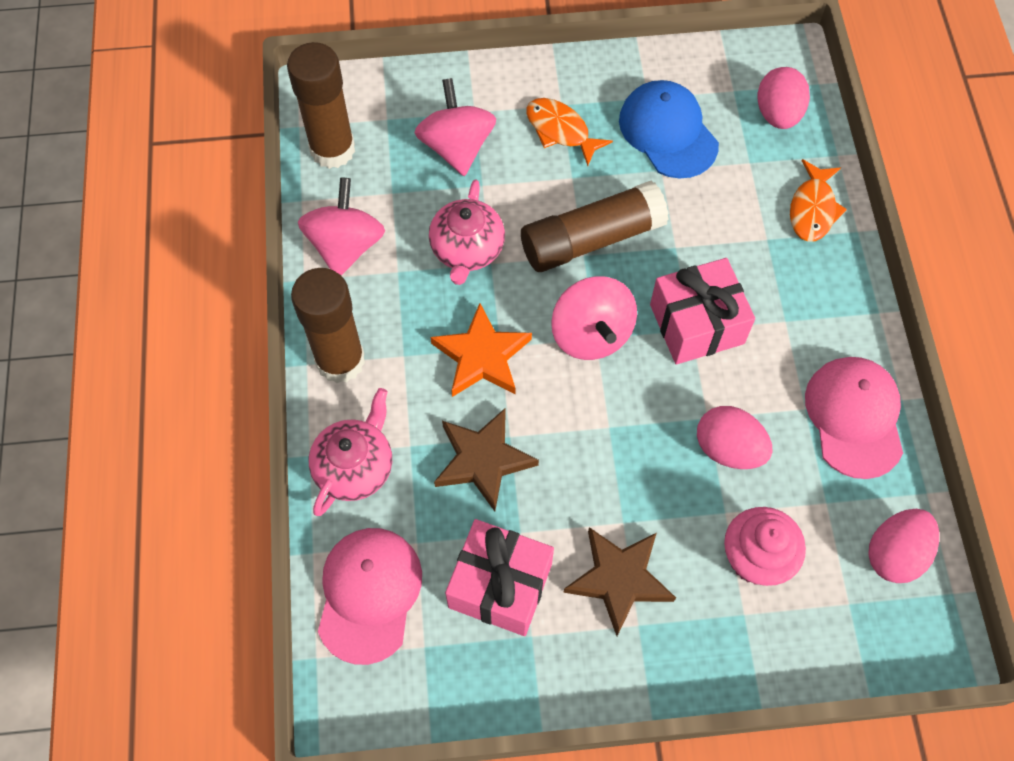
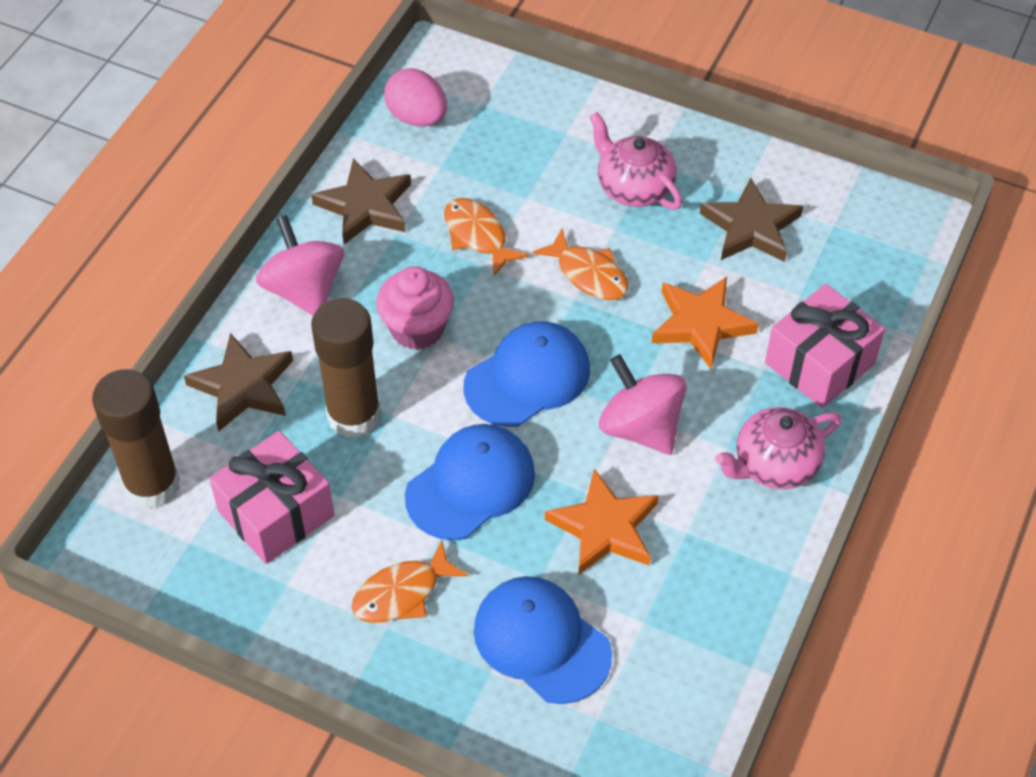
blue cap: [619,80,719,179] = 1 -> [405,424,535,540] [463,321,590,427] [474,576,612,704] = 3
brown glue stick: [287,42,355,169] [291,268,365,383] [521,180,669,272] = 3 -> [92,369,180,509] [311,298,381,438] = 2
brown star: [434,408,539,511] [563,527,676,636] = 2 -> [184,333,293,432] [311,158,411,244] [700,177,803,262] = 3
orange fish: [526,98,613,166] [790,159,847,241] = 2 -> [352,540,468,623] [444,198,529,276] [533,229,628,300] = 3
orange star: [431,303,532,397] = 1 -> [545,469,658,576] [652,277,759,369] = 2
pink cap: [318,528,422,665] [805,357,903,479] = 2 -> none = 0
pink egg: [697,406,773,469] [757,67,810,129] [868,509,939,583] = 3 -> [384,68,447,127] = 1
pink spinning top: [298,177,385,276] [415,78,496,176] [551,276,637,360] = 3 -> [256,215,344,316] [599,354,686,455] = 2

